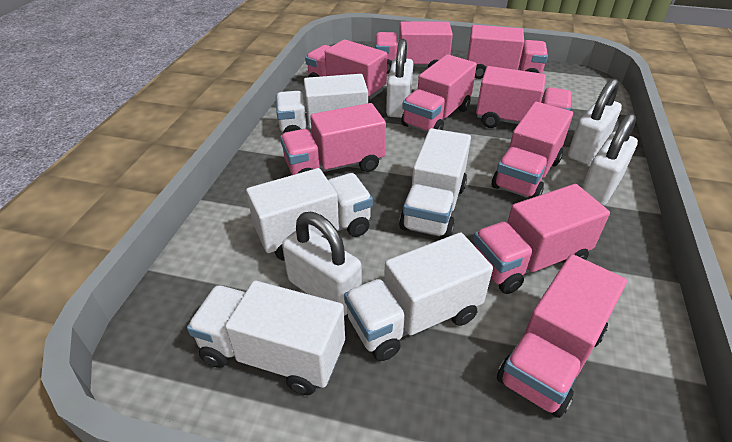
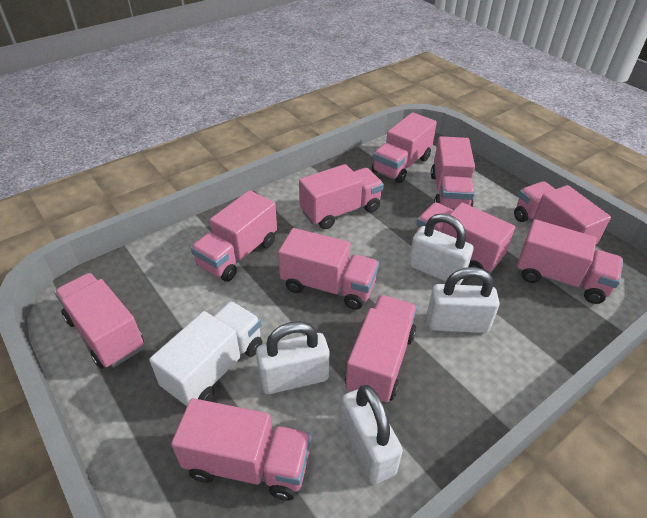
pink truck: [280,103,386,175] [305,39,387,99] [375,21,453,74] [401,54,477,133] [467,25,548,79] [473,184,610,294] [476,66,572,128] [492,102,573,199] [497,254,627,418] = 9 -> [54,273,144,369] [171,398,311,501] [191,190,277,282] [278,228,379,310] [299,164,384,229] [345,295,417,403] [372,112,437,183] [416,202,515,273] [431,136,475,210] [514,181,611,244] [517,219,623,304] = 11
white truck: [187,281,345,395] [246,168,373,261] [276,74,368,133] [344,232,493,361] [399,128,471,239] = 5 -> [149,301,262,407] = 1

